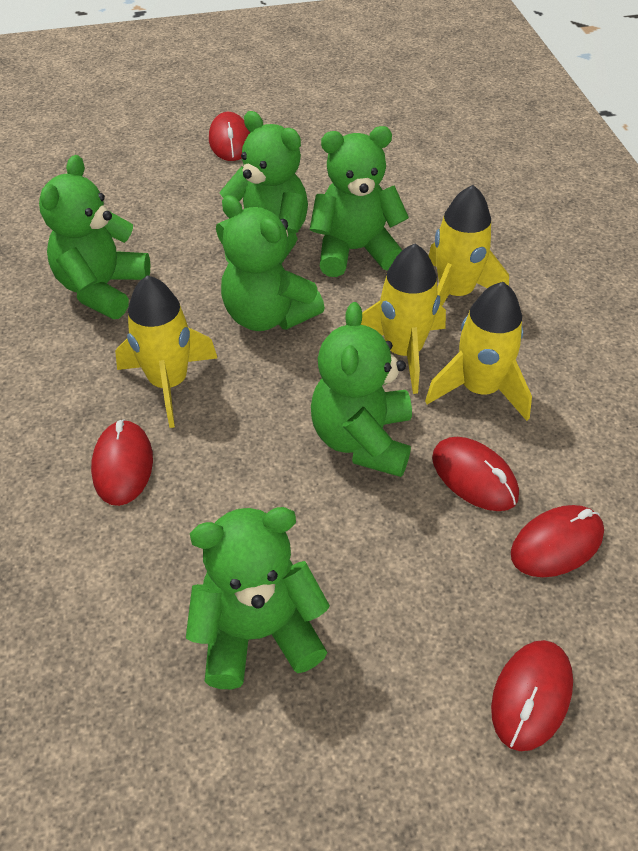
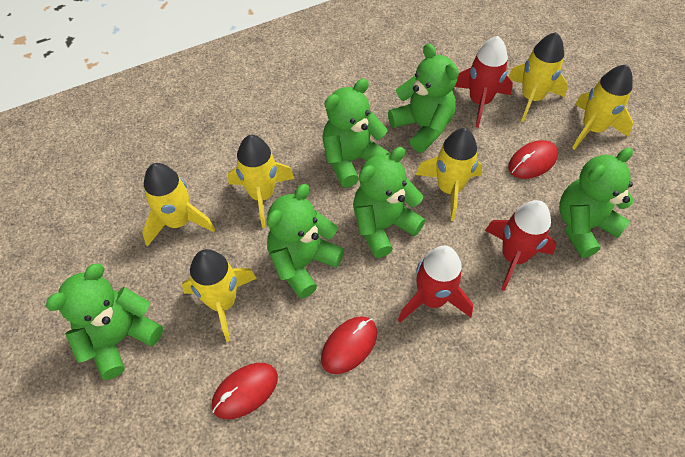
red mouse: [91,419,153,506] [209,112,250,161] [432,437,519,511] [491,640,573,751] [511,505,604,577] = 5 -> [212,363,278,419] [321,316,377,374] [508,140,558,179] = 3
red rocket: none = 0 -> [398,246,473,322] [455,36,513,128] [485,200,557,291] = 3
yellow rocket: [115,275,217,428] [361,243,446,394] [425,282,532,421] [429,185,509,306] = 4 -> [142,163,215,246] [182,249,257,342] [228,135,294,228] [416,128,482,221] [508,32,568,122] [572,64,633,150] = 6

